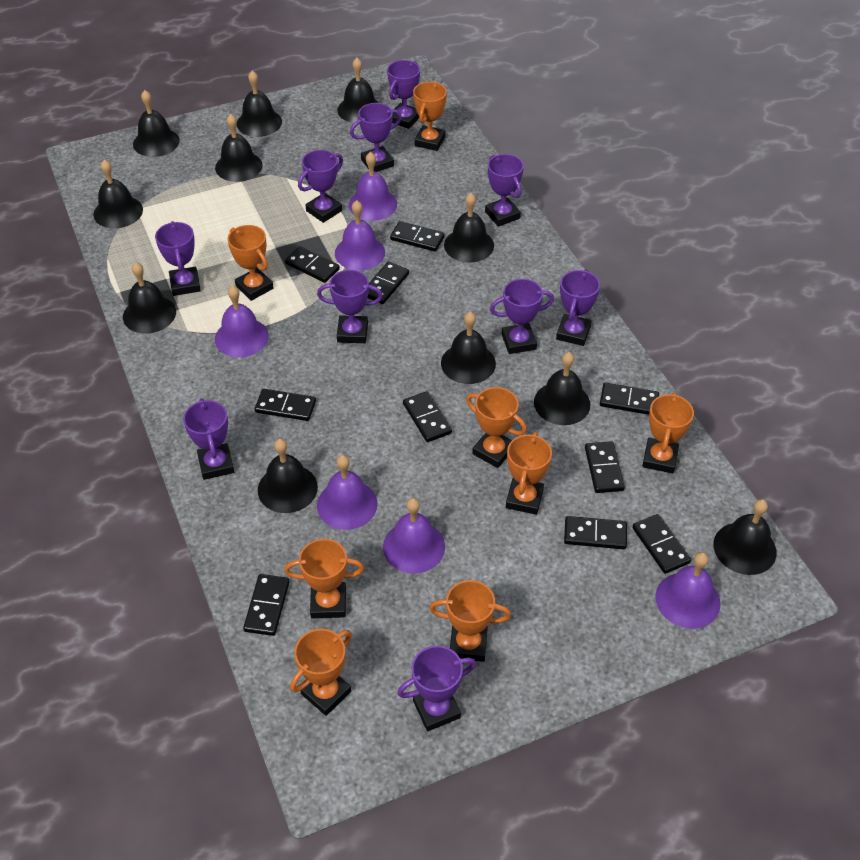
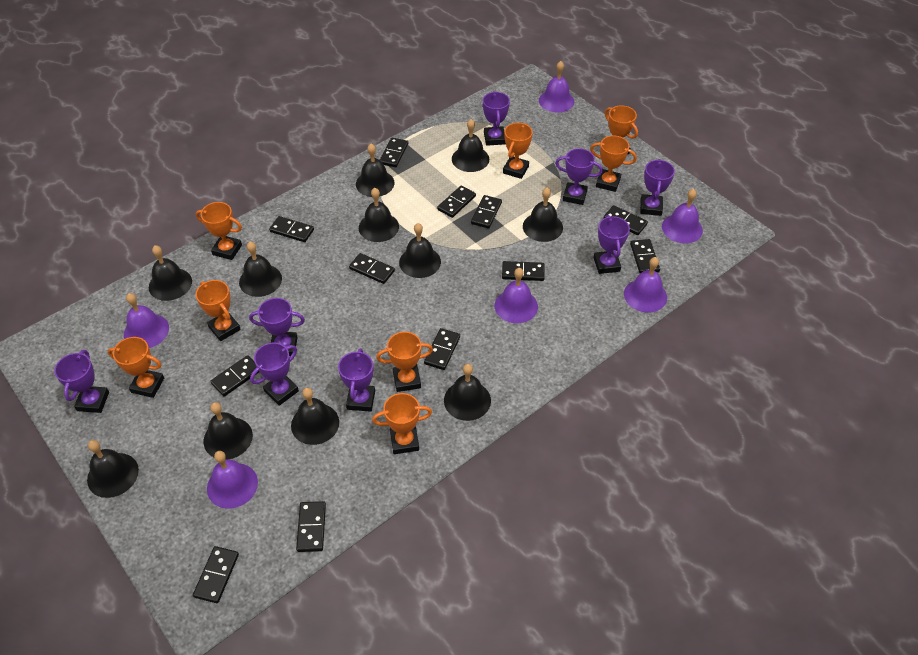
black domino: [243,574,290,636] [255,389,316,421] [285,246,340,283] [368,262,409,304] [390,221,445,252] [403,391,452,442] [564,516,627,549] [585,441,625,493] [600,383,659,415] [632,514,691,574] = 10 -> [193,546,239,603] [210,355,259,397] [269,216,314,242] [296,501,326,552] [349,253,395,284] [380,138,408,167] [424,328,460,370] [437,185,476,218] [471,195,502,228] [502,261,545,281] [603,205,648,235] [630,239,660,273] = 12
purple trophy: [155,221,201,296] [183,398,234,480] [298,150,343,223] [317,270,383,343] [350,103,402,172] [387,60,420,129] [397,645,476,731] [485,154,524,227] [490,279,554,354] [556,269,600,346] = 10 -> [54,350,109,413] [249,298,305,356] [250,343,299,406] [338,348,375,412] [483,91,510,146] [555,148,603,205] [594,215,630,274] [640,159,675,216] = 8

